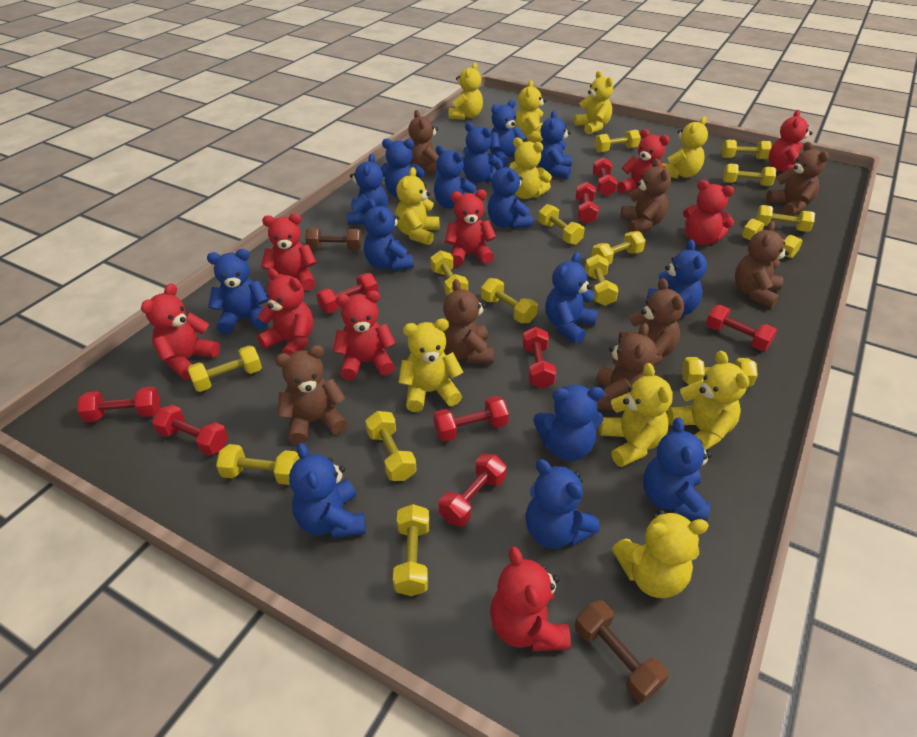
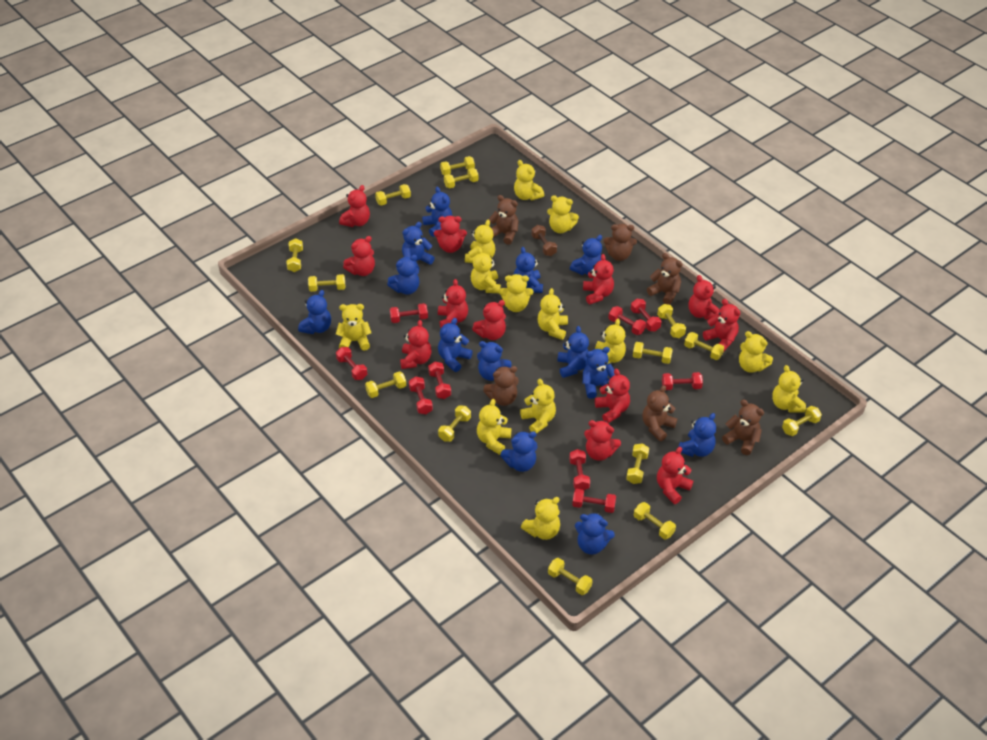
blue teddy bear: [207,249,269,334] [289,443,366,538] [347,154,388,225] [364,199,414,271] [381,139,424,197] [434,145,476,209] [463,122,503,183] [487,161,533,229] [489,99,526,167] [525,459,600,549] [534,385,604,461] [538,110,572,179] [545,252,598,344] [643,418,712,522] [647,240,707,321] = 15 -> [298,290,331,334] [387,255,419,295] [402,222,435,269] [422,187,452,237] [438,318,473,372] [477,341,512,381] [500,431,537,472] [513,247,543,293] [557,326,589,378] [570,235,602,275] [575,513,615,554] [582,347,615,399] [678,413,716,457] = 13
brown dumbbell: [305,228,362,250] [575,600,669,703] = 2 -> [531,225,557,256] = 1
brown teddy bear: [275,345,347,445] [408,110,439,174] [443,279,494,364] [596,323,657,410] [618,278,684,366] [621,158,671,232] [735,221,789,308] [766,142,829,216] = 8 -> [483,366,519,406] [488,195,519,245] [603,224,637,261] [642,385,677,441] [647,253,683,305] [722,400,764,455] = 6
red teddy bear: [141,283,220,380] [257,269,313,355] [261,213,317,291] [333,291,396,380] [445,190,496,267] [490,547,571,651] [617,129,670,194] [683,180,734,245] [769,110,813,173] = 9 -> [339,185,370,227] [343,236,375,276] [400,320,431,369] [434,216,467,253] [438,279,468,328] [472,300,506,340] [583,254,614,304] [584,420,621,461] [595,368,630,423] [657,447,693,504] [688,275,720,320] [703,299,740,351] = 12
yellow dumbbell: [187,345,262,392] [216,444,300,485] [365,411,417,481] [393,504,429,596] [431,250,468,296] [481,278,538,323] [538,204,585,245] [585,254,618,306] [591,231,646,264] [594,130,641,153] [682,357,758,387] [722,140,772,159] [723,164,776,186] [742,219,803,258] [756,205,815,232] = 15 -> [286,238,303,272] [308,274,345,292] [365,371,406,398] [375,184,411,206] [438,406,471,442] [440,156,475,175] [444,168,479,189] [548,558,592,595] [626,443,649,484] [633,342,673,364] [634,502,676,539] [657,304,686,338] [684,332,724,360] [782,406,822,436] = 14
yellow teddy bear: [395,167,439,245] [398,318,463,412] [448,62,483,120] [509,137,552,199] [515,80,546,143] [574,71,613,135] [599,363,673,467] [612,510,709,598] [662,116,708,179] [667,351,749,451] = 10 -> [336,304,371,351] [465,220,495,263] [471,247,501,293] [477,399,512,455] [499,274,534,312] [514,160,544,201] [520,379,556,434] [521,497,560,540] [538,288,568,340] [547,195,579,233] [595,319,626,364] [739,331,773,373] [772,365,806,412] = 13

